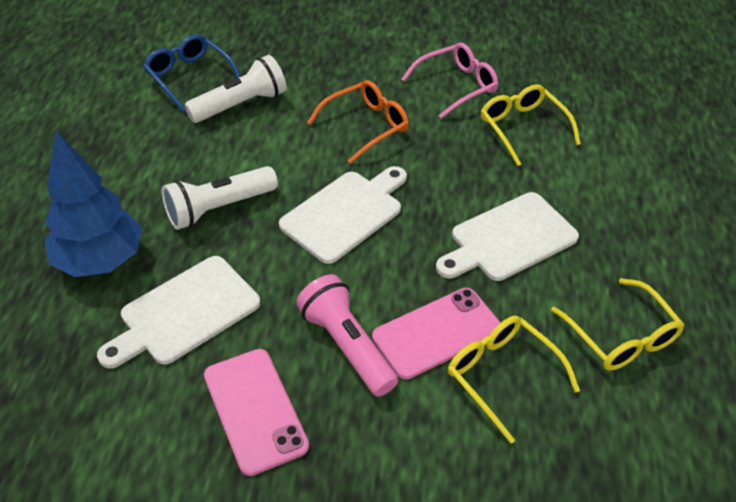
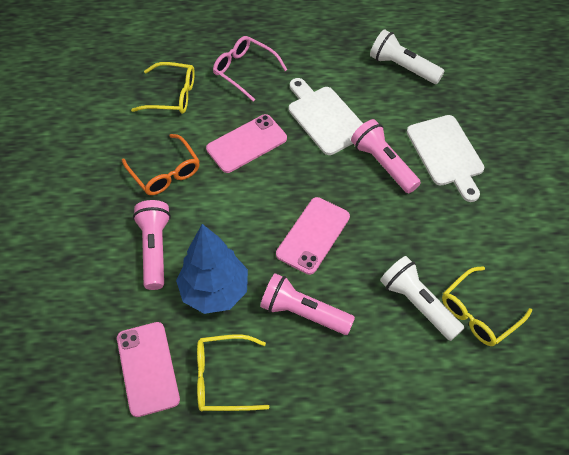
blue glasses: [143,34,241,112] = 1 -> none = 0
pink flashlight: [296,274,398,397] = 1 -> [133,200,171,290] [260,273,355,335] [351,119,421,193] = 3
pink phone: [204,349,309,476] [372,288,501,380] = 2 -> [117,322,180,417] [206,114,287,173] [276,197,350,275] = 3
white cutting board: [97,256,260,369] [279,166,407,264] [436,192,579,281] = 3 -> [289,78,363,155] [407,115,484,202] = 2

